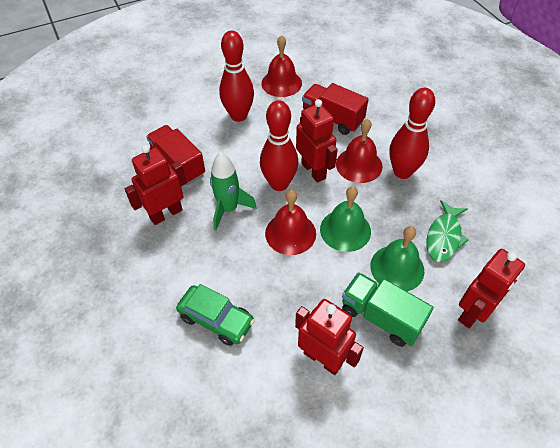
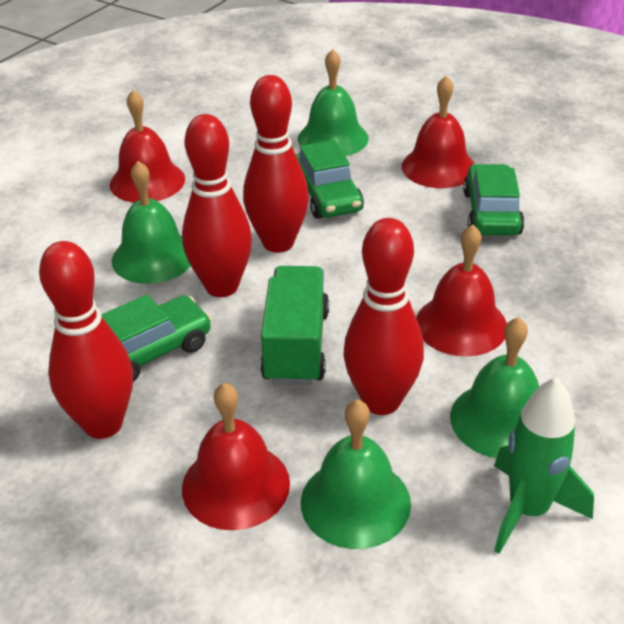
green bell: [320,186,371,252] [370,226,424,291] = 2 -> [112,161,191,284] [298,49,369,156] [301,399,411,549] [450,317,539,458] = 4
green car: [176,284,255,346] = 1 -> [102,294,212,382] [296,140,364,219] [463,164,524,236] = 3
green fish: [426,200,468,262] = 1 -> none = 0
red bell: [261,35,302,97] [265,190,316,255] [336,118,383,183] = 3 -> [110,90,185,203] [182,383,290,530] [402,76,475,188] [416,224,507,357] = 4
red bowling pin: [219,30,254,122] [260,100,298,191] [389,88,435,179] = 3 -> [39,241,133,439] [182,114,252,297] [243,75,309,253] [343,218,424,415] = 4
red robot: [125,145,186,225] [295,299,364,375] [296,99,338,183] [458,249,525,328] = 4 -> none = 0
red truck: [146,125,205,185] [302,83,368,135] = 2 -> none = 0

